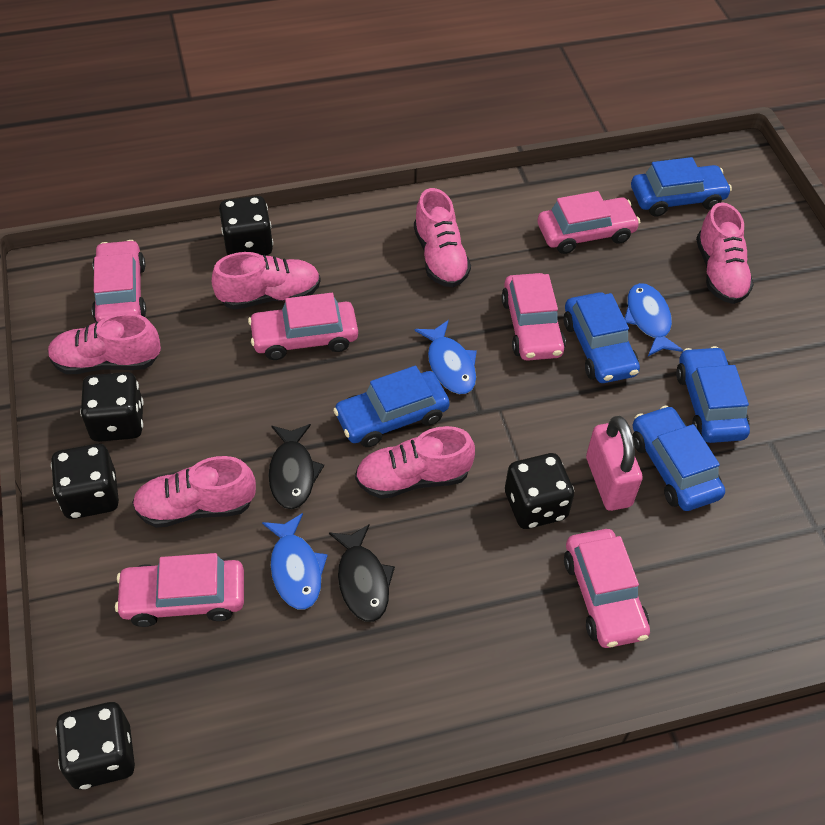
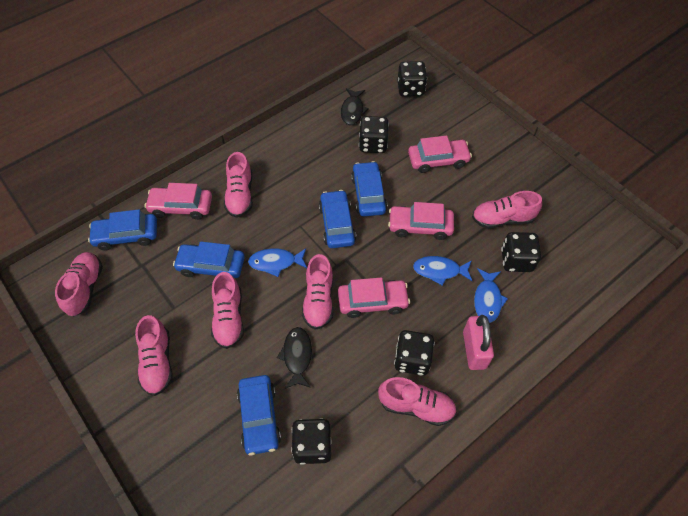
pink car: [92,240,146,322] [115,553,244,627] [248,293,358,360] [501,273,566,361] [538,191,640,254] [564,529,650,648] = 6 -> [145,183,212,220] [338,277,410,318] [388,202,454,240] [408,135,472,173] = 4
pink shoe: [48,313,161,374] [132,456,256,528] [212,252,321,309] [355,426,475,499] [414,188,471,287] [696,202,754,304] = 6 -> [55,252,103,317] [135,315,173,396] [211,272,244,349] [224,152,253,218] [302,254,333,330] [378,377,457,426] [472,191,542,229] = 7

